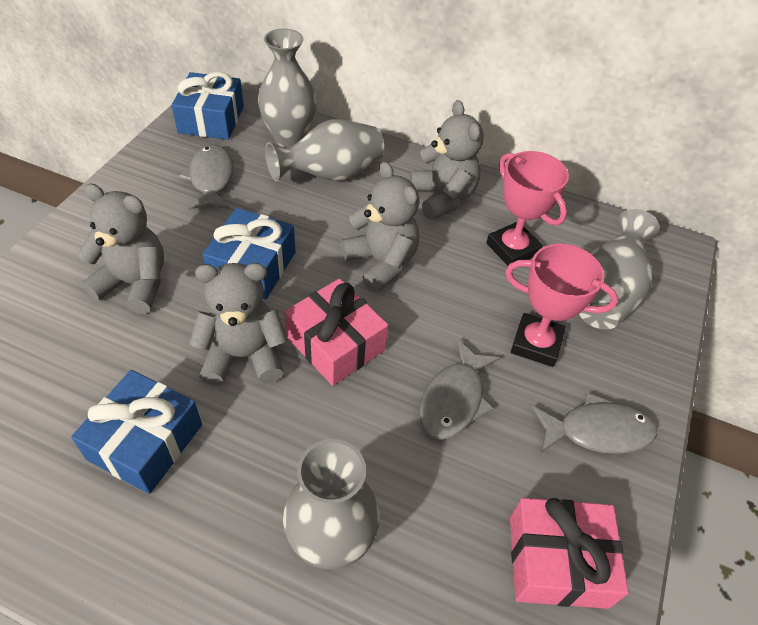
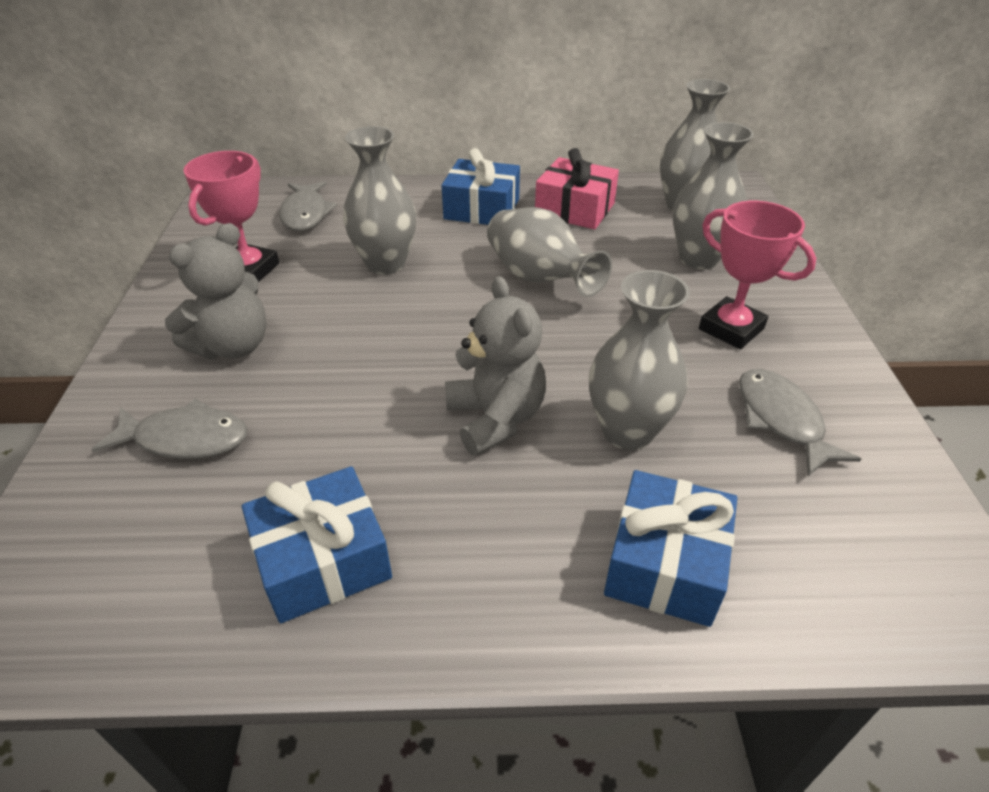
grey teddy bear: [78,184,164,314] [189,263,288,386] [341,161,419,292] [409,100,484,220] = 4 -> [165,223,267,359] [445,276,546,456] = 2
grey vase: [258,29,317,148] [265,119,384,181] [283,439,380,569] [579,209,659,329] = 4 -> [343,126,416,275] [487,207,612,297] [589,270,690,450] [660,79,730,212] [673,122,754,270] = 5
pink gift: [284,278,388,386] [510,498,629,609] = 2 -> [535,148,619,229] = 1

